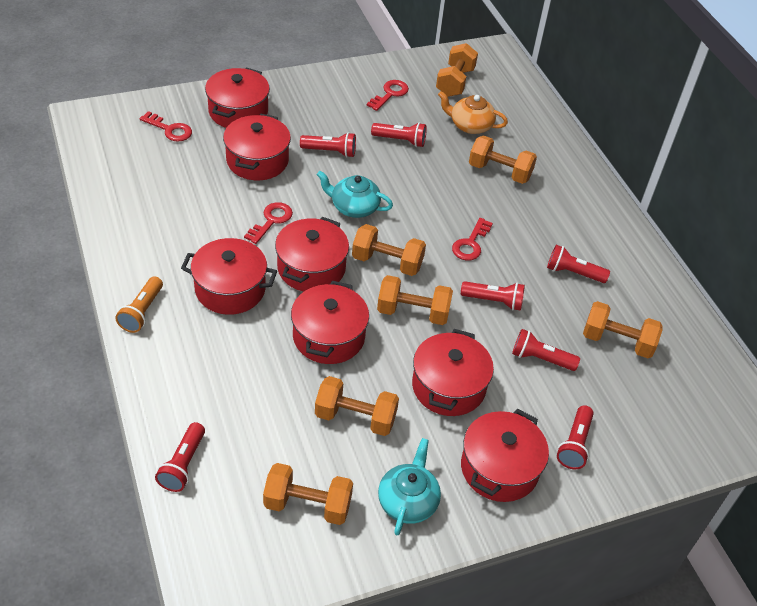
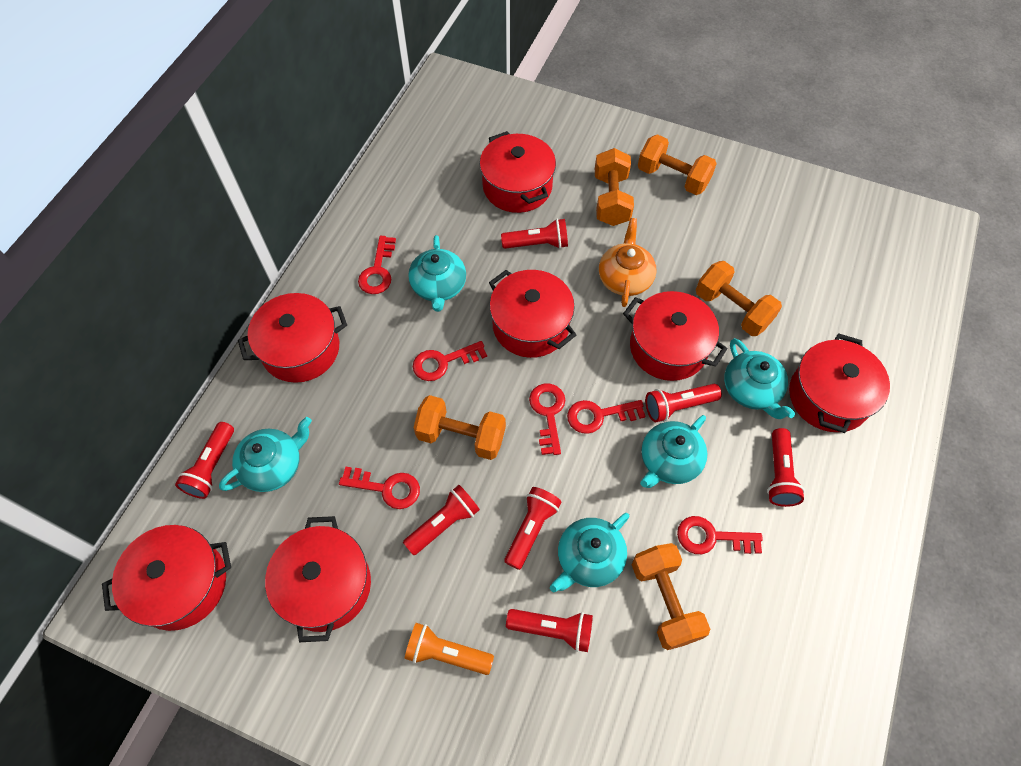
orange dumbbell: [263,463,353,525] [315,376,399,436] [352,224,426,276] [377,275,453,325] [436,43,478,97] [469,135,537,184] [583,301,663,358] = 7 -> [413,395,506,460] [595,148,634,226] [632,543,710,650] [638,134,717,195] [696,261,782,336] = 5
red key: [139,111,192,142] [244,202,293,244] [367,80,409,111] [452,218,493,261] = 4 -> [339,467,420,509] [358,236,396,294] [413,341,487,381] [529,383,565,455] [567,400,645,434] [677,516,763,554] = 6
turquoise teapot: [317,171,393,218] [378,438,441,535] = 2 -> [219,417,312,492] [408,235,466,312] [550,513,630,593] [640,415,707,488] [724,338,795,419] = 5

